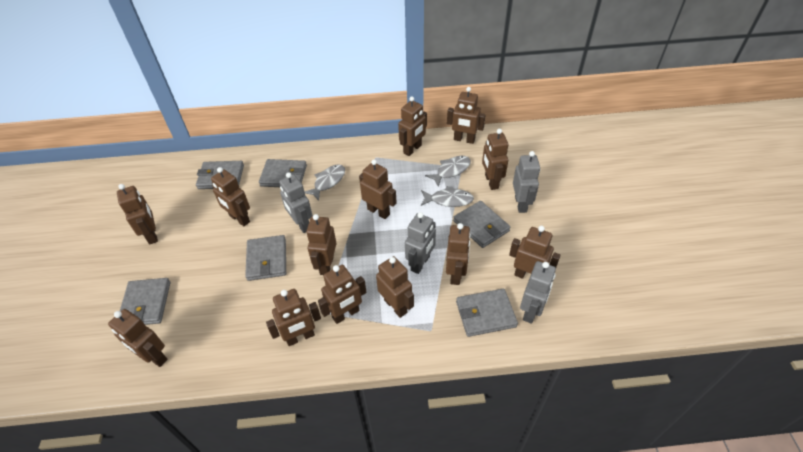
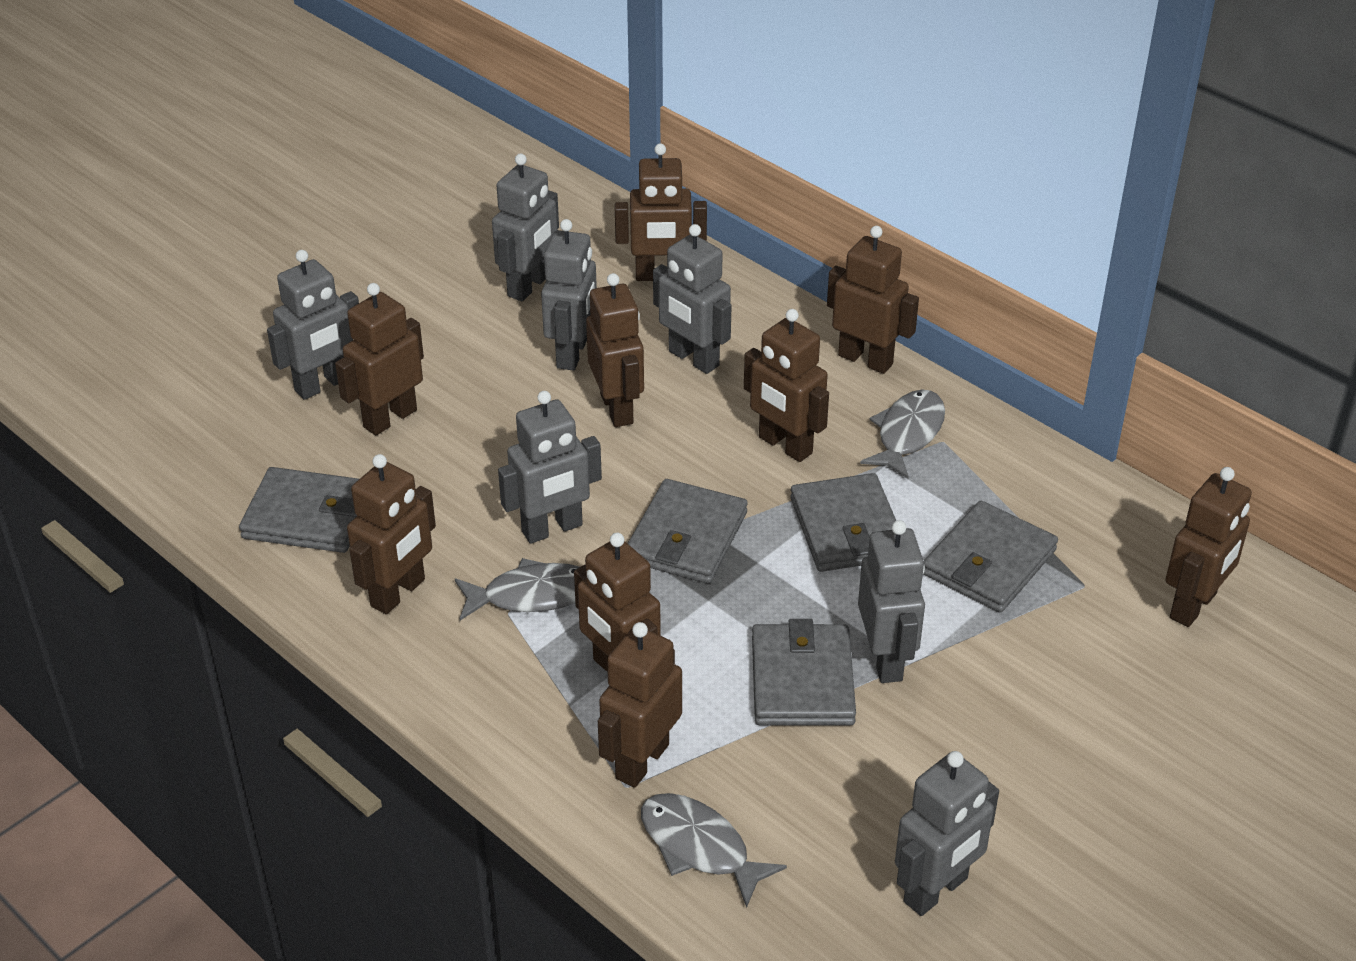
brown robot: [108,309,168,367] [117,184,158,244] [211,167,250,226] [266,289,321,346] [306,214,337,275] [318,265,367,324] [359,160,397,219] [376,256,414,318] [398,96,427,156] [446,223,471,285] [447,87,486,144] [482,129,508,190] [509,226,561,279] = 13 -> [335,283,424,436] [347,454,436,615] [574,533,661,671] [586,273,644,427] [598,622,682,788] [615,144,707,281] [744,309,829,462] [827,226,919,374] [1165,467,1252,627] = 9
grey robot: [279,172,313,233] [405,212,436,274] [513,151,540,213] [520,261,556,324] = 4 -> [267,250,359,400] [492,154,559,301] [498,391,602,544] [541,219,597,371] [653,224,732,374] [858,520,925,683] [895,751,999,916] = 7
grey wallet: [120,278,170,325] [196,161,244,189] [245,235,286,281] [259,159,307,187] [453,201,510,248] [456,289,518,337] = 6 -> [239,467,359,553] [628,479,748,584] [752,619,856,726] [790,473,896,572] [924,501,1058,613] = 5

